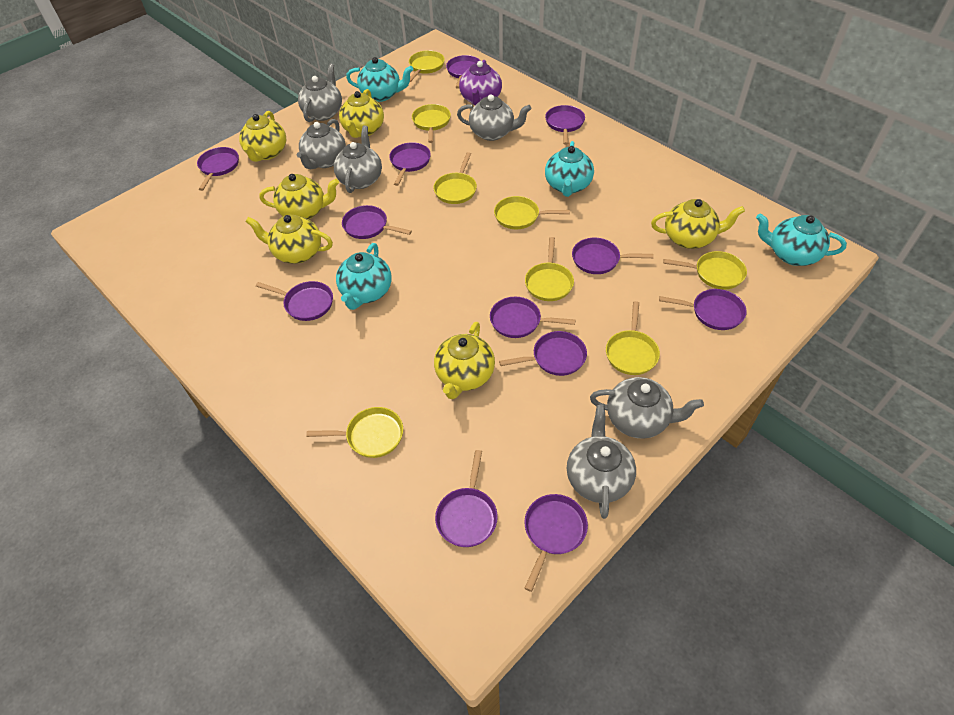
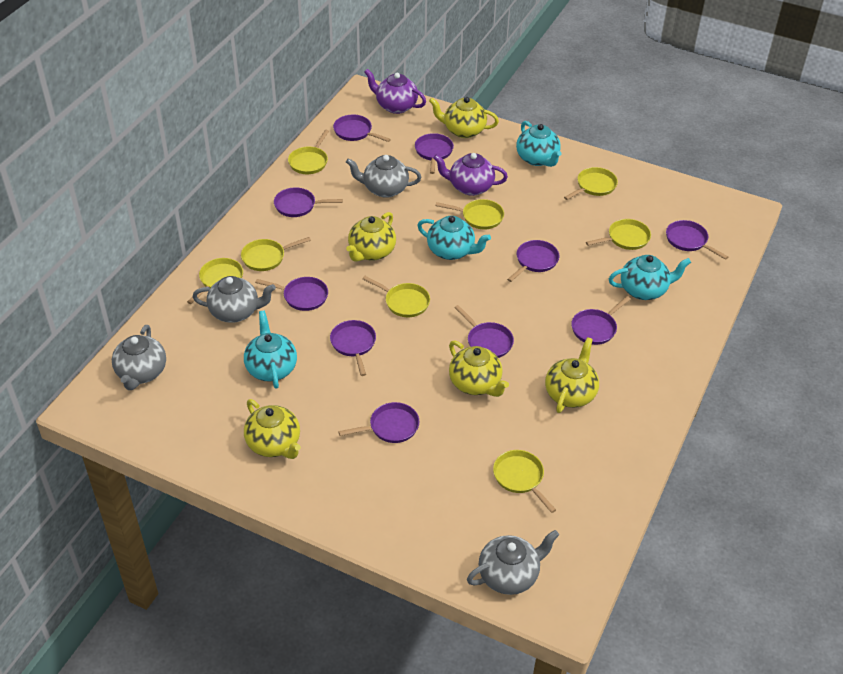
grey teapot: [296,119,346,169] [298,64,342,122] [334,125,382,193] [457,94,532,141] [567,405,636,519] [590,377,704,439] = 6 -> [112,325,166,390] [193,276,276,323] [346,155,421,198] [467,530,559,595] = 4
purple pan: [197,147,239,191] [256,281,333,321] [342,205,412,239] [389,142,431,186] [435,450,498,547] [446,55,481,89] [490,297,576,338] [499,331,587,376] [524,494,588,592] [545,105,585,145] [572,238,654,274] [659,289,747,330] = 12 -> [255,277,328,311] [274,187,343,217] [330,320,376,376] [333,115,391,142] [338,402,419,443] [415,133,454,174] [454,305,514,358] [507,240,559,282] [571,296,631,345] [666,220,728,260] = 10
purple teapot: [459,60,502,105] = 1 -> [364,69,426,114] [433,153,508,196] = 2
yellow teapot: [239,111,286,162] [245,215,333,264] [259,174,339,219] [339,89,384,138] [434,322,495,399] [651,199,745,249] = 6 -> [244,399,301,459] [346,212,396,262] [429,97,499,138] [449,340,509,397] [545,337,599,413] = 5

